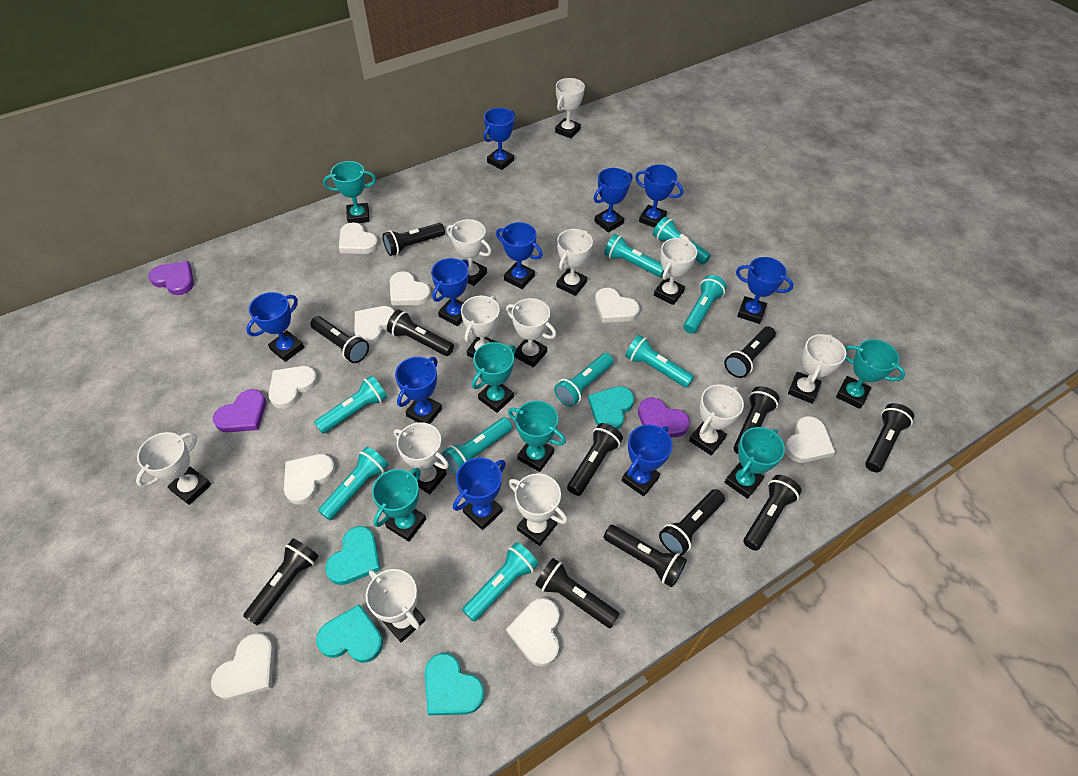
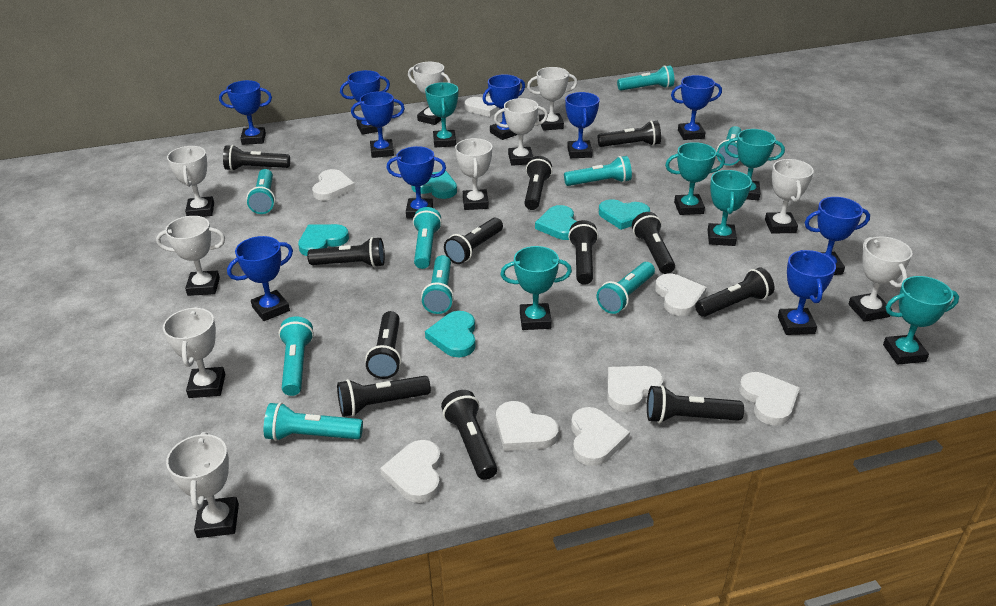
purple heart: [148,261,194,295] [213,389,266,432] [638,398,690,438] = 3 -> none = 0
turquoise heart: [316,604,383,663] [325,526,381,585] [425,653,485,715] [588,386,634,430] = 4 -> [298,224,349,256] [411,171,457,199] [425,311,476,357] [535,205,577,240] [599,199,650,230] = 5
white heart: [211,633,274,700] [268,366,318,409] [284,454,335,505] [339,222,378,254] [354,306,395,345] [390,271,431,305] [506,598,560,666] [595,288,639,323] [785,416,835,463] = 9 -> [312,169,355,201] [380,440,441,503] [465,95,501,117] [496,401,559,451] [571,407,630,466] [607,366,663,412] [655,274,707,316] [739,372,800,426] = 8
white trophy: [136,432,211,505] [366,569,425,642] [394,422,449,494] [447,219,492,286] [461,296,500,358] [506,298,556,368] [509,473,568,546] [555,78,585,139] [556,229,593,296] [654,238,697,305] [689,384,744,455] [788,334,846,403] = 12 -> [156,216,225,296] [163,307,225,398] [166,432,239,538] [167,146,214,217] [408,62,451,125] [455,138,492,210] [494,98,548,166] [527,67,577,131] [765,159,814,233] [848,237,912,322] = 10

